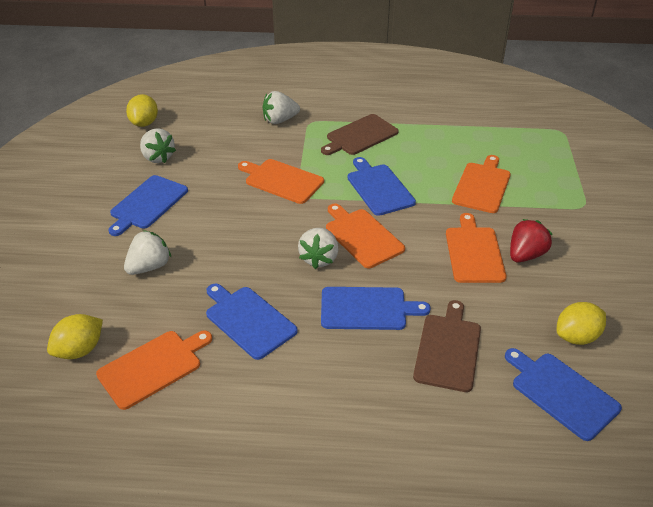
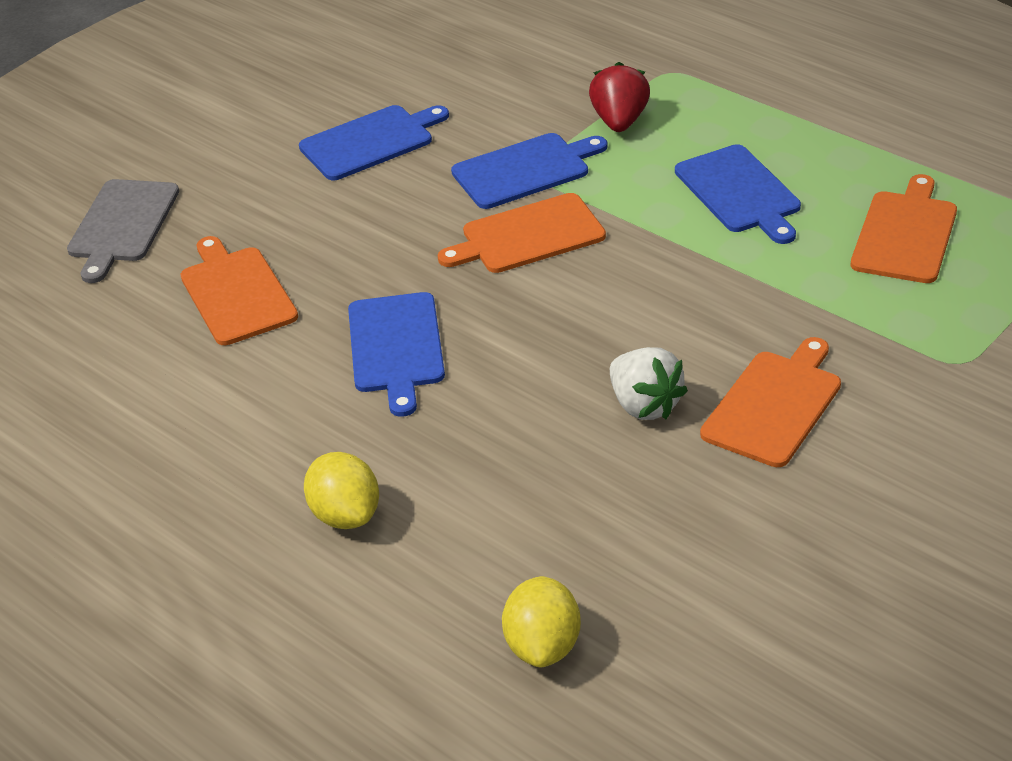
blue cutting board: [108,175,188,236] [206,283,298,360] [321,287,431,330] [347,157,416,216] [505,348,622,441] = 5 -> [299,105,449,180] [348,292,445,417] [451,133,607,209] [675,144,801,244] = 4
brown cutting board: [321,114,399,155] [413,300,481,392] = 2 -> none = 0
grey cutting board: none = 0 -> [67,179,179,283] = 1
orange cutting board: [96,330,212,410] [238,159,324,204] [326,204,405,268] [446,213,506,283] [452,155,511,213] = 5 -> [180,236,298,345] [438,193,606,273] [700,337,841,467] [851,174,957,283] = 4
white strawberry: [124,230,171,275] [140,128,176,163] [263,91,300,124] [298,228,339,269] = 4 -> [610,347,688,420] = 1
yellow lemon: [47,314,103,359] [126,94,158,127] [557,302,606,345] = 3 -> [304,452,379,529] [502,576,581,667] = 2

